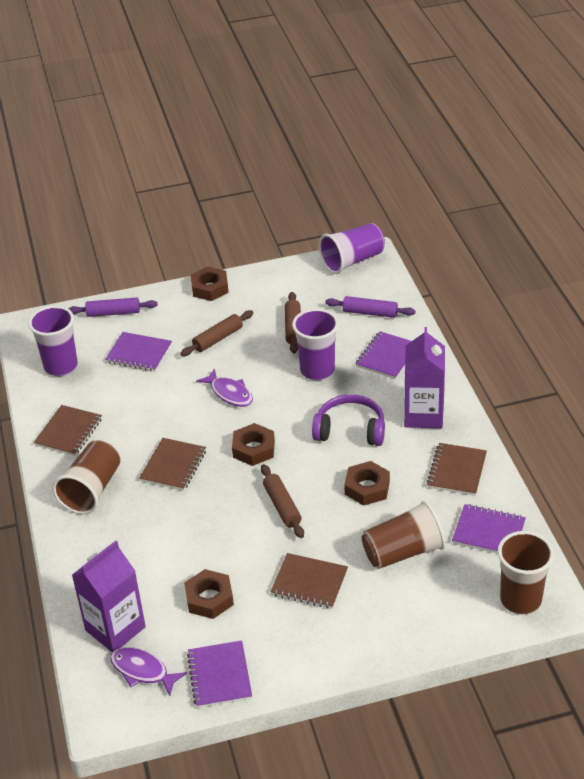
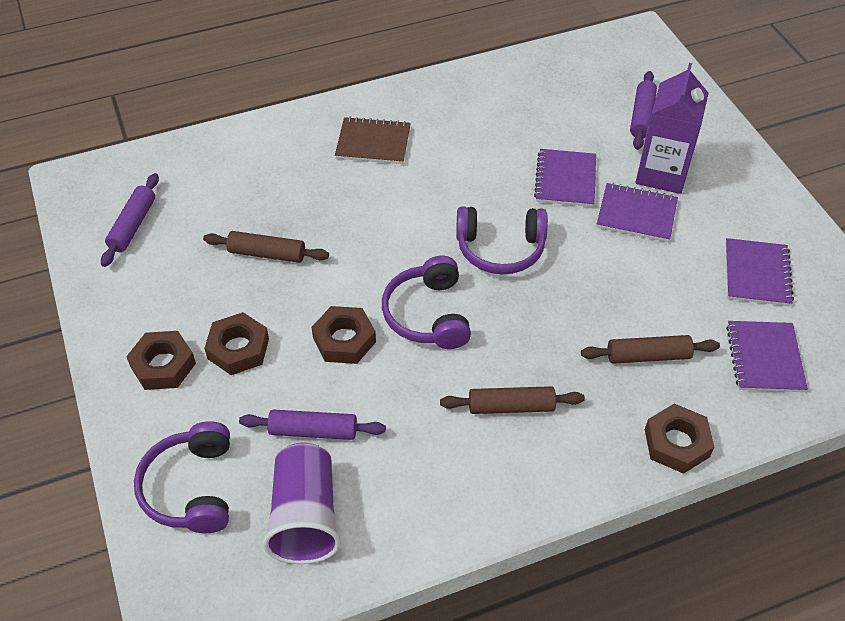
brown cup: [52,440,121,515] [362,501,446,569] [498,531,554,614] = 3 -> none = 0
brown notebook: [34,405,102,456] [139,438,206,491] [270,553,348,609] [427,443,487,496] = 4 -> [335,117,411,164] = 1
purple carton: [72,541,146,652] [404,327,445,428] = 2 -> [635,63,709,194] = 1
purple cup: [28,306,78,376] [292,309,339,380] [319,223,385,274] = 3 -> [263,443,341,564] = 1
purple fish: [110,647,187,696] [196,368,253,407] = 2 -> none = 0
purple headphones: [312,394,385,446] = 1 -> [134,421,230,533] [382,256,471,349] [456,206,548,274] = 3
purple rolling pin: [68,298,158,317] [325,296,416,318] = 2 -> [101,173,159,267] [239,409,386,440] [630,71,657,150] = 3

